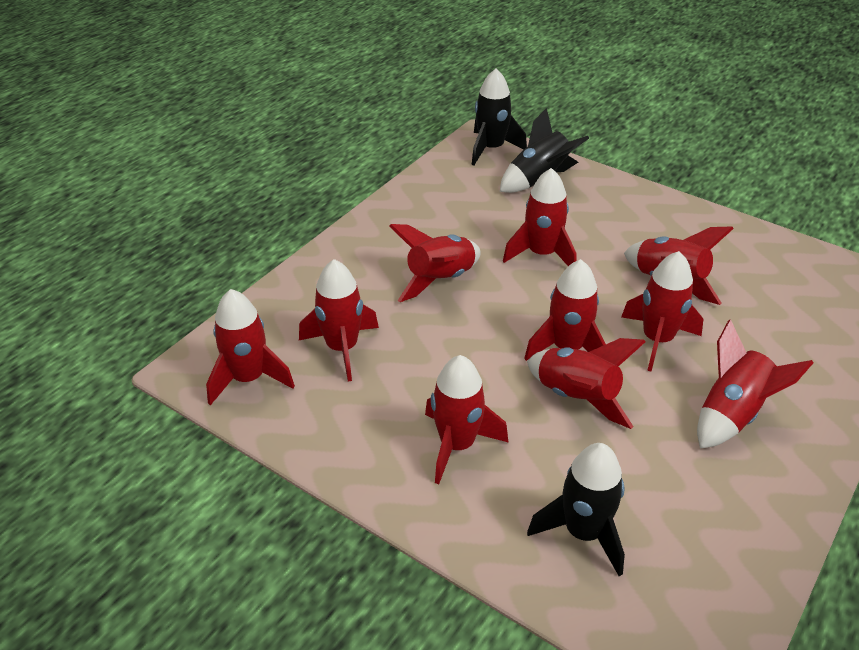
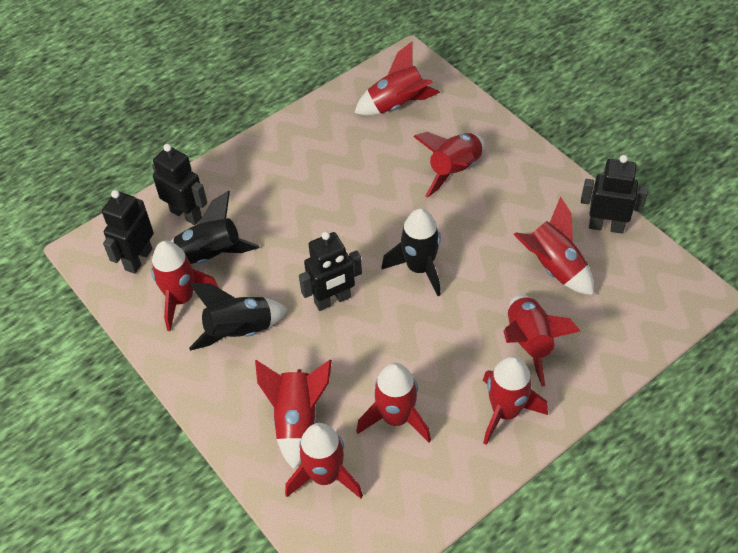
black robot: none = 0 -> [102,190,154,274] [152,144,207,225] [299,231,362,311] [581,155,648,234] = 4
red rocket: [206,289,295,405] [299,259,379,382] [389,224,481,302] [425,355,509,484] [503,168,577,266] [524,259,606,361] [527,338,646,429] [621,251,703,371] [624,226,734,305] [697,319,813,449] = 10 -> [151,240,219,331] [255,360,332,469] [285,423,363,499] [354,42,440,115] [356,363,431,443] [413,132,484,197] [483,356,548,445] [504,294,580,386] [513,196,594,295] = 9

